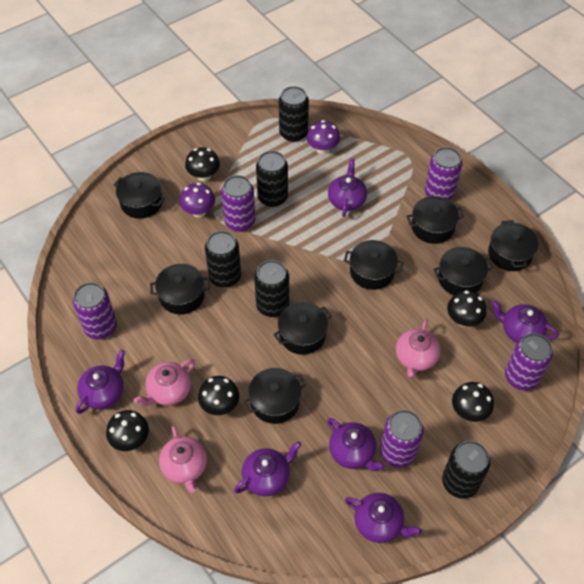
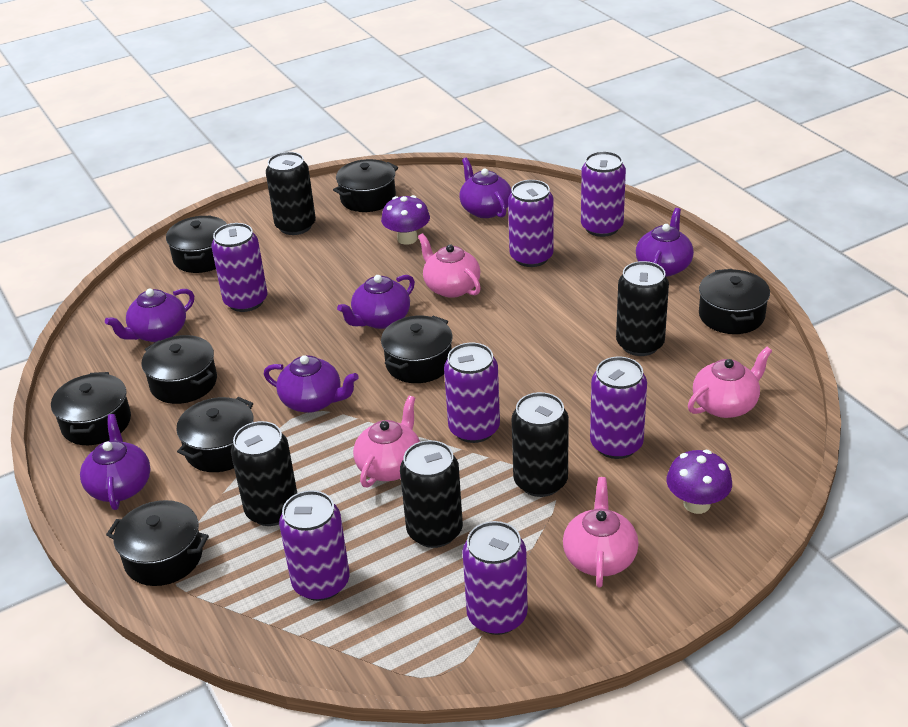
black mushroom: [106,410,149,451] [185,147,220,181] [198,376,239,415] [447,290,486,327] [452,382,494,422] = 5 -> none = 0
pink teapot: [134,359,195,406] [159,426,207,493] [396,320,440,378] = 3 -> [353,396,420,488] [418,233,481,298] [563,477,639,588] [688,347,772,418] = 4
purple can: [73,282,117,340] [221,175,255,232] [380,410,424,468] [425,147,462,201] [505,333,553,391] = 5 -> [211,223,267,312] [279,490,349,601] [444,343,500,443] [462,521,528,635] [508,180,553,267] [581,151,626,237] [590,357,647,459] = 7

